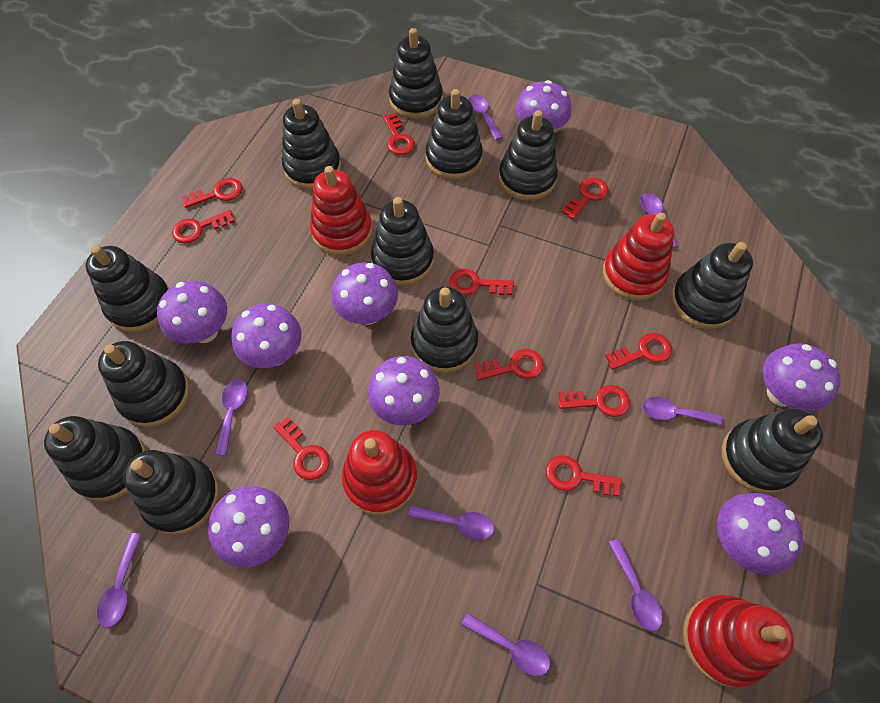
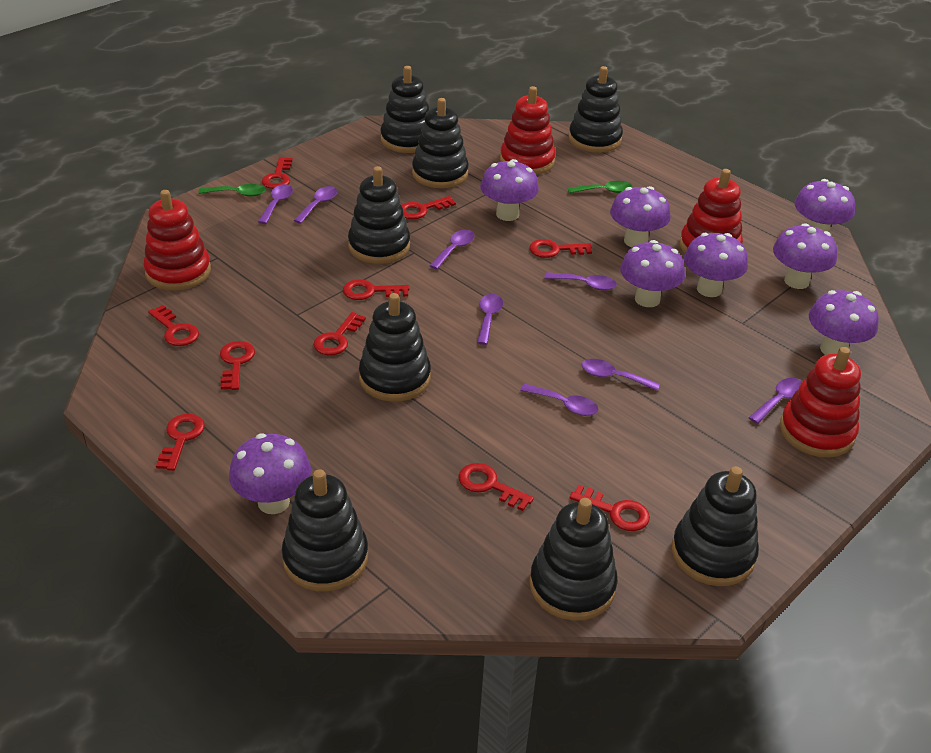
black stacking toy: [44,416,147,501] [86,245,169,332] [98,341,190,427] [123,450,219,535] [282,99,341,189] [371,197,434,286] [389,28,443,119] [411,286,478,373] [425,89,483,180] [499,110,558,201] [671,242,753,329] [722,408,823,494] = 12 -> [282,469,368,591] [348,166,410,264] [359,293,431,402] [380,66,429,153] [412,98,469,188] [529,498,618,621] [569,66,623,153] [672,466,759,586] = 8
green spoon: none = 0 -> [198,184,265,197] [568,181,632,193] = 2

